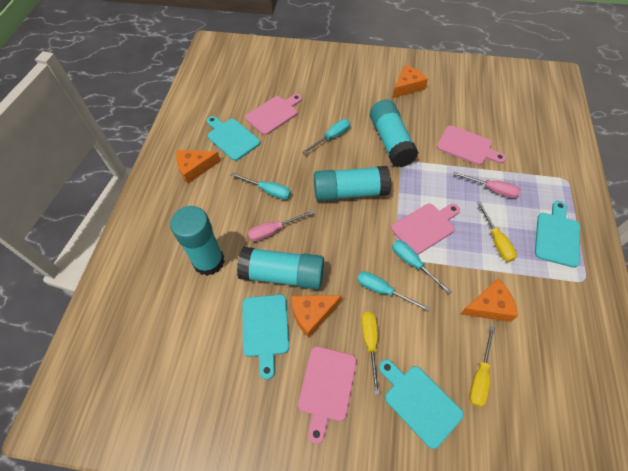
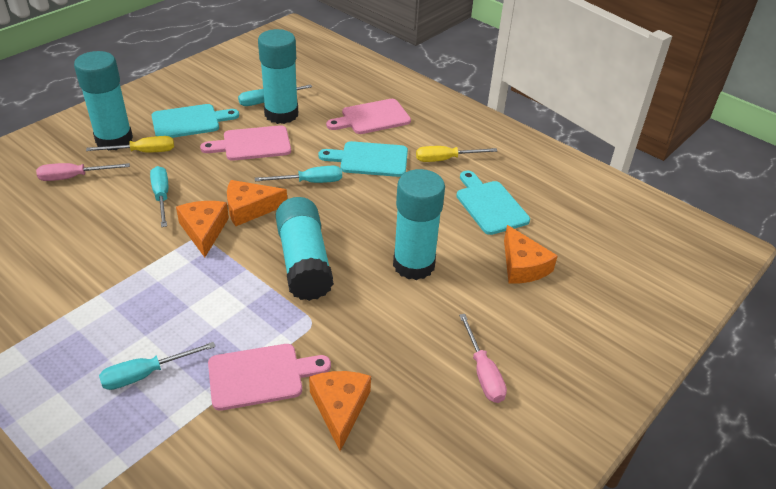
pink cutting board: [245,94,302,135] [298,346,357,444] [391,204,460,254] [437,125,506,165] = 4 -> [200,125,291,161] [208,344,331,411] [326,99,411,134] = 3
turquoise cutting board: [207,116,260,161] [242,295,289,380] [379,359,464,449] [535,201,580,268] = 4 -> [151,104,239,138] [318,141,408,177] [456,171,530,235] = 3
yellow screwdriver: [362,311,380,395] [469,326,495,407] [477,201,517,262] = 3 -> [86,136,174,152] [416,146,498,162] = 2

